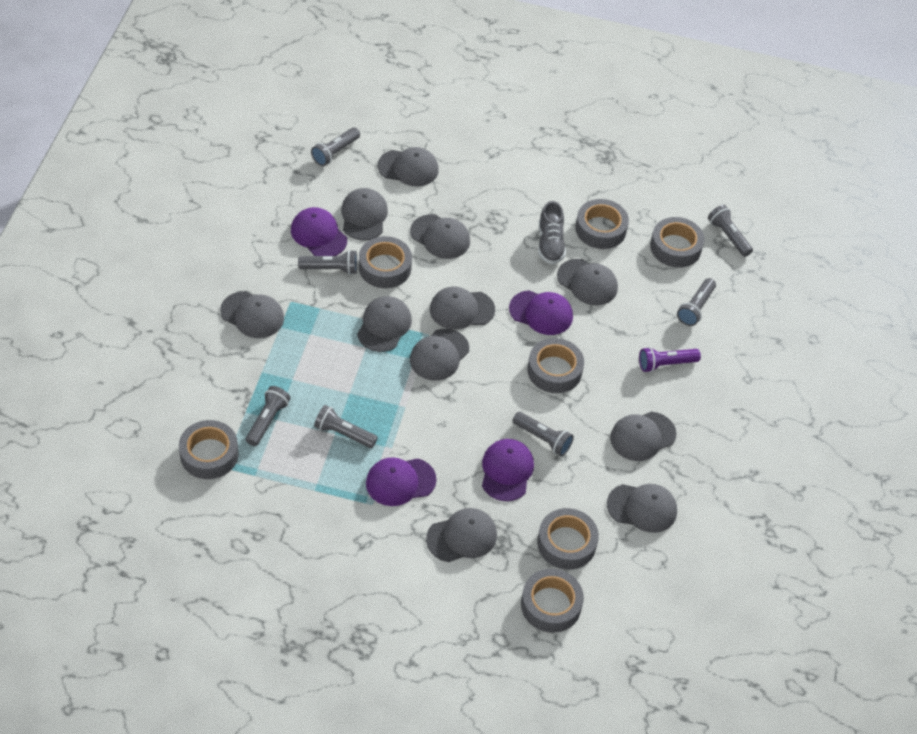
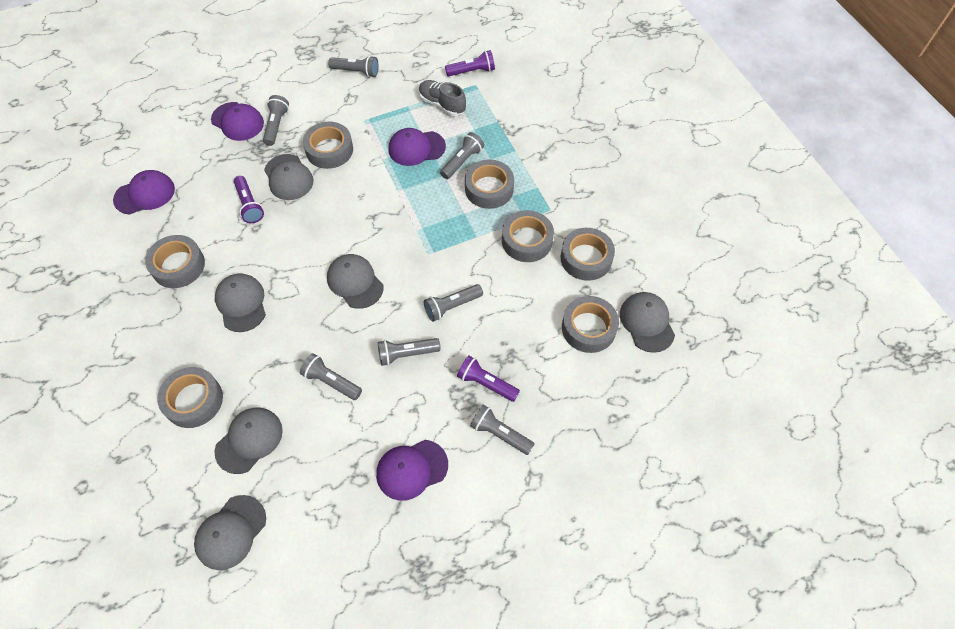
grey cap: [220,291,284,338] [341,188,388,241] [357,296,412,352] [378,147,439,187] [410,214,470,259] [410,329,469,381] [426,508,497,562] [430,286,495,330] [557,259,618,305] [607,484,677,533] [610,412,676,461] = 11 -> [194,495,266,570] [215,273,266,332] [215,408,283,474] [264,154,313,200] [327,254,383,309] [620,292,675,353] = 6
purple flashlight: [639,347,701,372] = 1 -> [234,176,264,223] [445,50,495,76] [457,355,520,402] = 3

